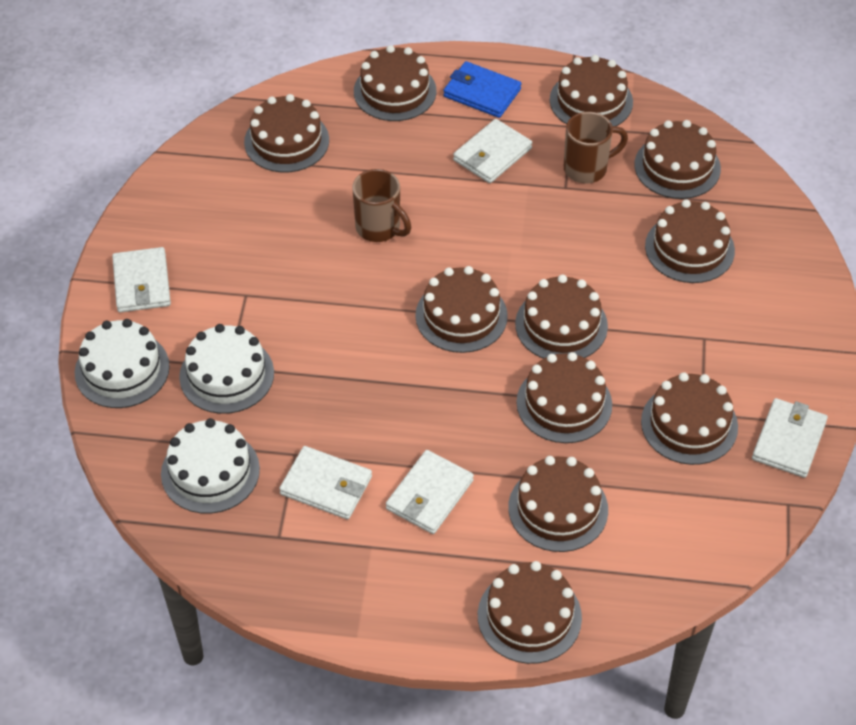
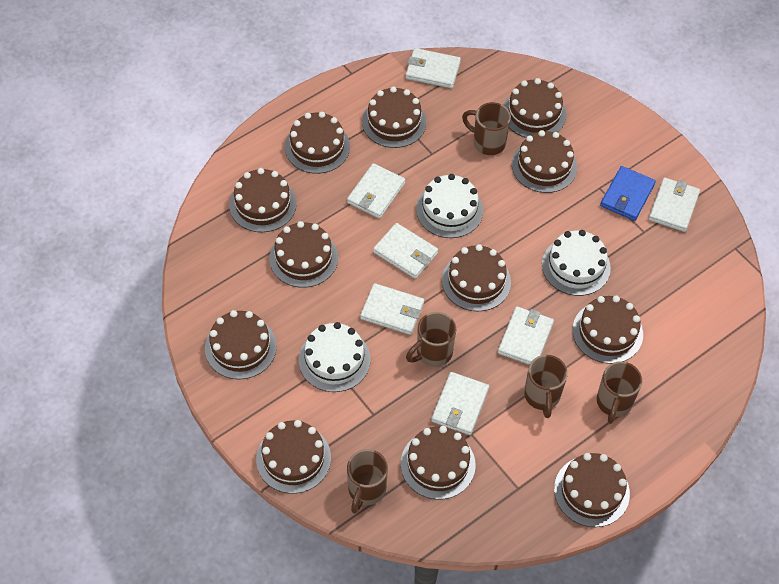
brown cake: [244,94,329,172] [354,45,436,121] [415,266,508,353] [478,561,582,664] [508,456,608,552] [515,274,608,359] [516,352,612,443] [550,55,633,126] [634,120,721,199] [641,372,738,465] [645,200,735,283] = 11 -> [205,310,277,380] [229,168,297,232] [256,420,331,493] [269,221,338,288] [285,112,350,174] [362,86,426,148] [401,426,476,499] [442,244,511,312] [504,78,566,138] [512,130,577,193] [554,453,630,527] [572,296,643,364] = 12
brown mug: [352,169,411,242] [564,112,628,183] = 2 -> [347,449,388,514] [406,312,456,367] [462,102,511,155] [524,355,568,418] [597,361,642,424] = 5
white wallet: [112,247,171,313] [279,446,372,519] [386,450,474,534] [453,119,532,183] [752,398,828,478] = 5 -> [347,163,405,219] [360,283,424,335] [373,223,438,279] [406,48,461,88] [431,372,489,435] [498,306,554,365] [649,178,700,232] = 7

